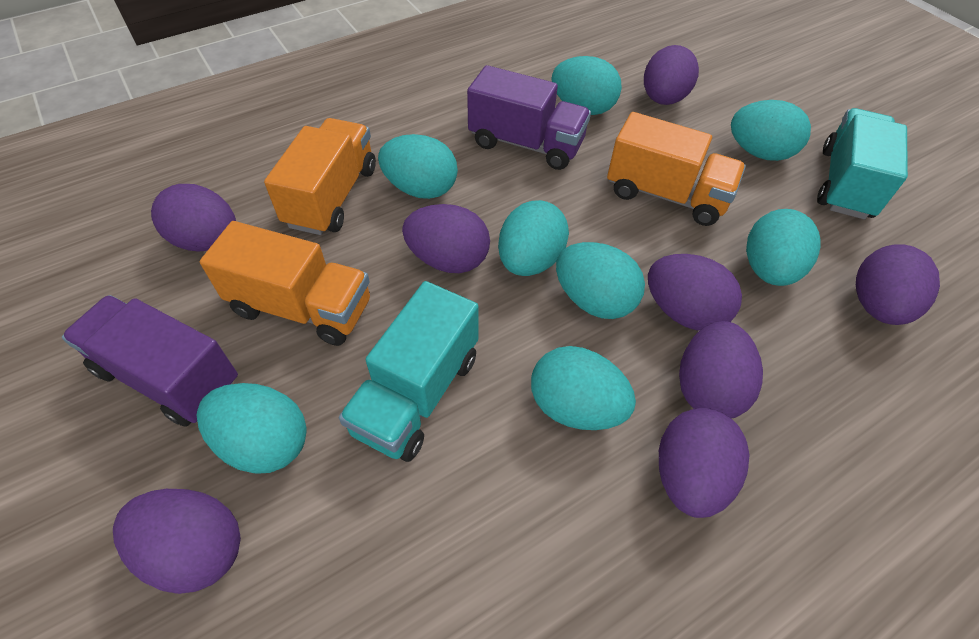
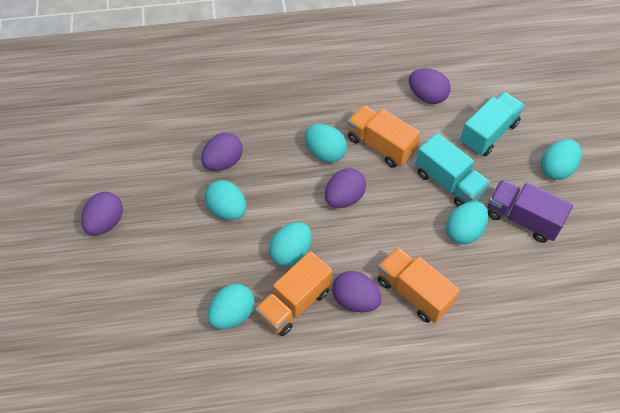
purple egg: [113,489,241,594] [151,184,236,251] [402,204,490,273] [644,45,699,105] [648,254,742,331] [659,408,749,518] [679,321,763,418] [856,244,940,325] = 8 -> [81,192,123,235] [201,133,243,171] [325,168,366,208] [332,271,382,312] [409,68,451,104] = 5
purple truck: [62,295,238,427] [467,65,591,170] = 2 -> [488,179,573,243] = 1
turquoise egg: [197,383,307,474] [378,134,458,199] [498,200,569,276] [531,346,636,430] [551,56,622,115] [556,242,645,319] [731,100,811,161] [746,209,821,286] = 8 -> [205,180,246,220] [208,284,254,329] [269,222,312,267] [305,124,347,163] [446,201,488,244] [541,139,581,180] = 6

